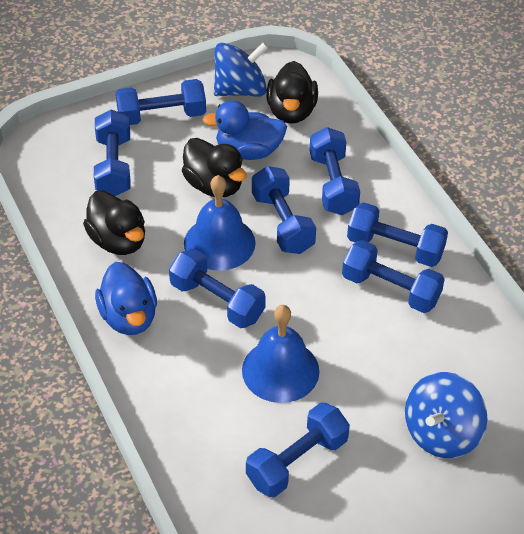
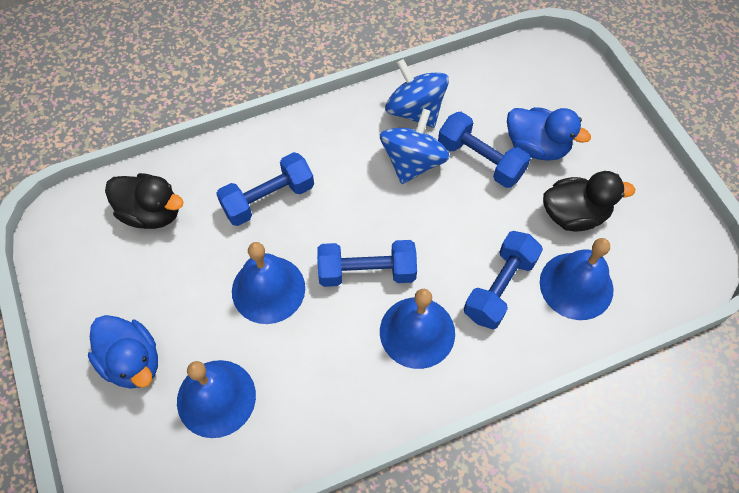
black duck: [83,190,145,255] [182,138,247,197] [266,61,318,124] = 3 -> [105,173,184,229] [543,171,635,231] = 2
blue bell: [184,175,256,271] [242,305,320,403] = 2 -> [177,360,256,438] [232,242,305,324] [380,289,455,369] [540,238,614,320] = 4
blue dumbbell: [94,109,130,196] [115,79,206,125] [169,249,266,328] [246,403,350,497] [252,166,316,254] [309,127,360,215] [342,240,445,313] [347,202,448,267] = 8 -> [216,152,314,226] [317,240,417,287] [438,112,531,188] [464,231,543,329] = 4

